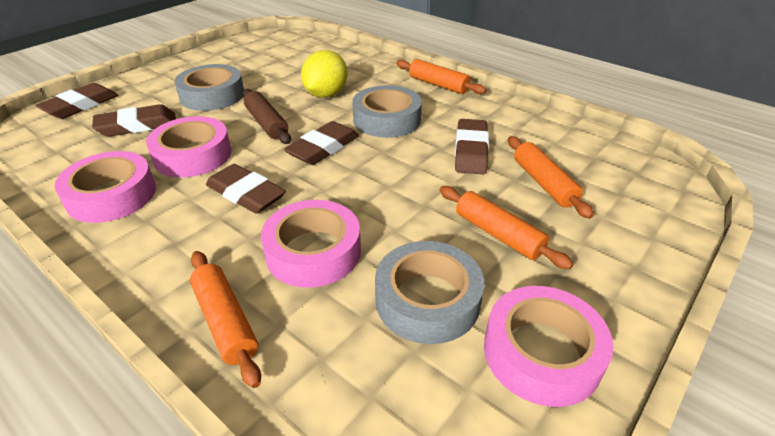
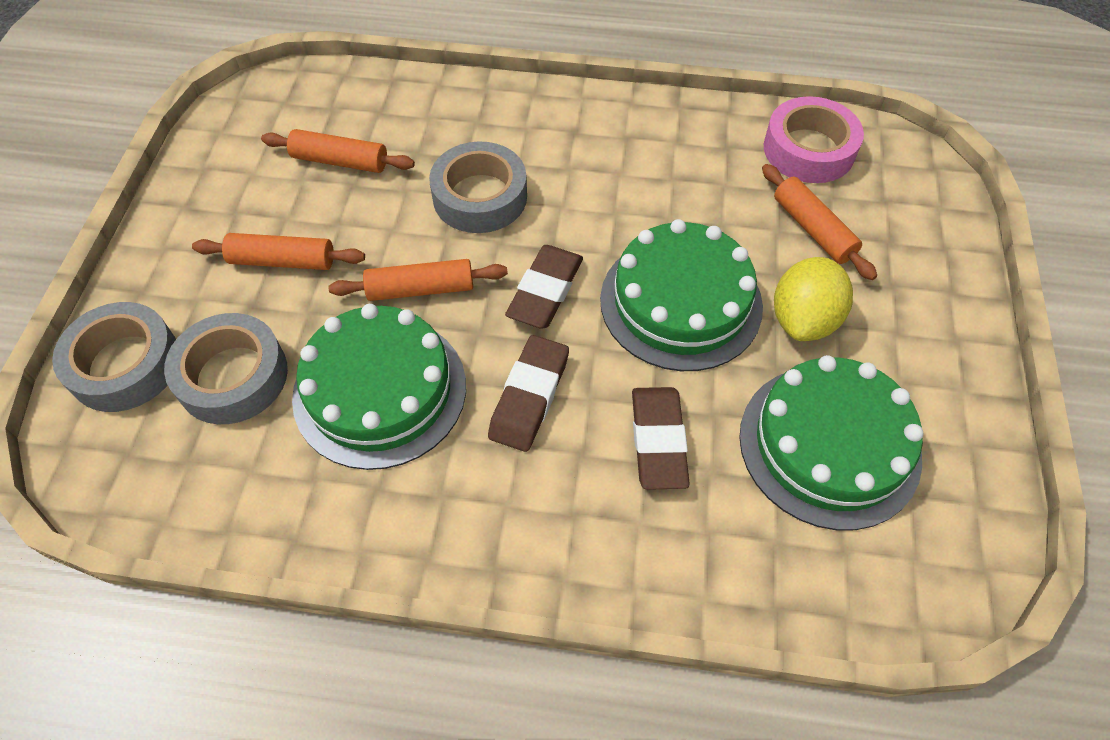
brown eraser: [35,83,119,119] [92,104,176,137] [206,164,286,213] [284,121,359,165] [455,119,489,174] = 5 -> [488,335,569,452] [505,245,583,329] [632,387,690,490] = 3
brown rolling pin: [243,89,291,144] = 1 -> none = 0
green cake: none = 0 -> [292,304,466,470] [600,219,763,371] [739,355,924,530] = 3
pink tape: [55,151,156,223] [146,116,231,177] [261,200,361,288] [484,286,613,407] = 4 -> [764,96,864,183] = 1

